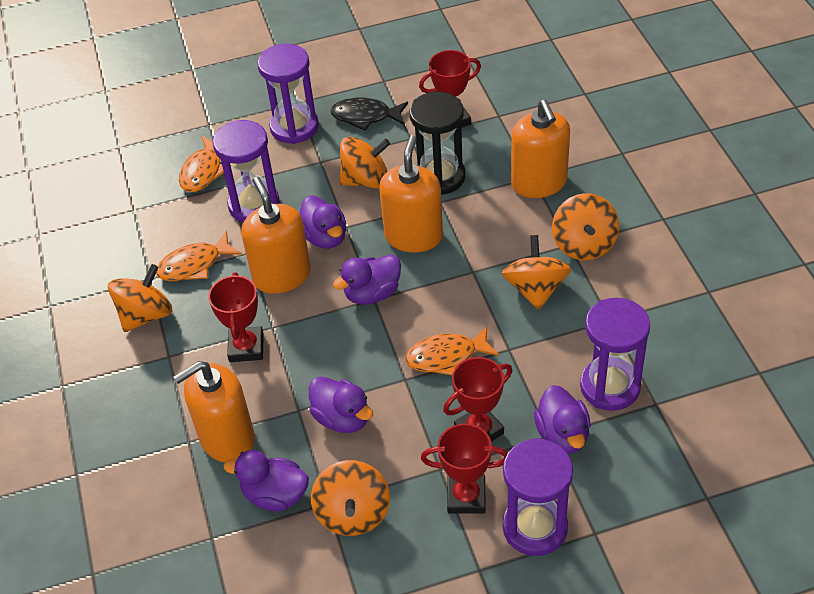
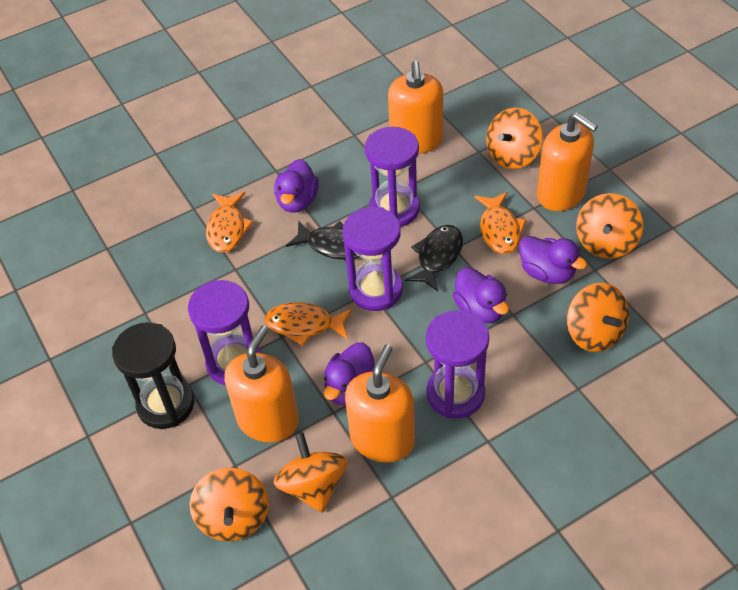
black fish: [331,97,408,131] = 1 -> [286,221,359,260] [405,225,463,291] = 2
purple duck: [224,450,309,511] [300,196,346,249] [309,377,373,433] [333,254,401,305] [534,385,591,454] = 5 -> [274,159,319,213] [324,342,375,405] [453,267,509,323] [519,236,587,284] = 4
red trophy: [208,272,264,362] [419,50,481,128] [421,423,508,513] [443,357,513,442] = 4 -> none = 0

